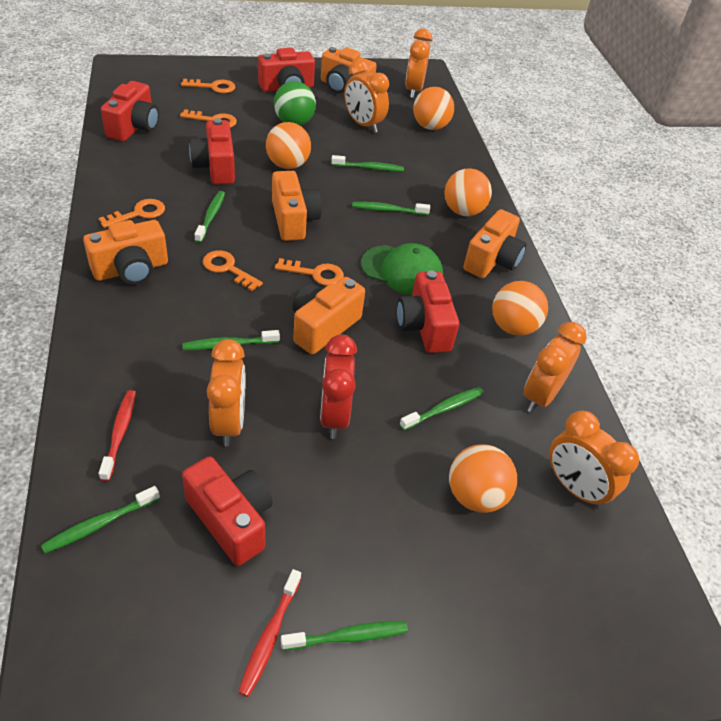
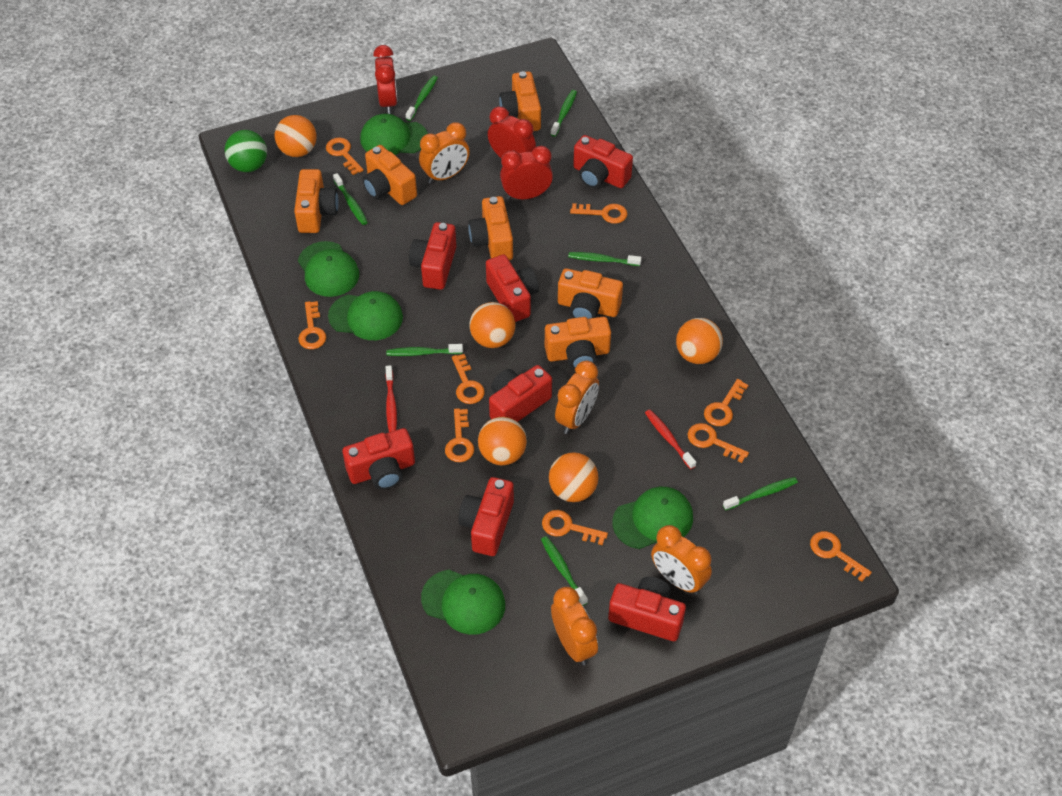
green cap: [361,243,443,295] = 1 -> [298,241,359,297] [328,291,403,340] [360,114,428,155] [421,570,505,635] [612,487,693,549] = 5
orange camera: [83,220,168,284] [272,171,322,241] [292,277,365,354] [321,47,377,94] [463,209,527,278] = 5 -> [294,169,339,233] [363,145,417,205] [468,196,513,261] [499,71,541,131] [545,317,611,370] [558,268,623,319] = 6
orange clock: [207,339,245,446] [344,60,389,133] [405,29,432,98] [524,322,586,413] [549,411,639,509] = 5 -> [419,122,470,184] [551,587,598,665] [555,361,599,434] [651,525,712,594] = 4
orange key: [99,199,165,228] [180,109,237,128] [181,79,235,93] [203,250,263,291] [275,258,344,286] = 5 -> [298,301,326,349] [326,137,364,175] [445,408,474,462] [452,354,485,404] [542,510,608,545] [570,203,628,224] [688,423,749,463] [704,379,749,426] [810,531,872,582] = 9
red camera: [101,81,159,142] [182,456,273,566] [189,118,235,184] [258,48,315,92] [397,271,459,353] = 5 -> [342,428,415,490] [409,222,456,290] [458,477,514,556] [486,254,539,322] [489,365,552,422] [573,135,633,188] [608,577,686,641] = 7
red clock: [320,334,357,439] = 1 -> [373,45,398,114] [488,107,536,158] [500,146,553,200] = 3

